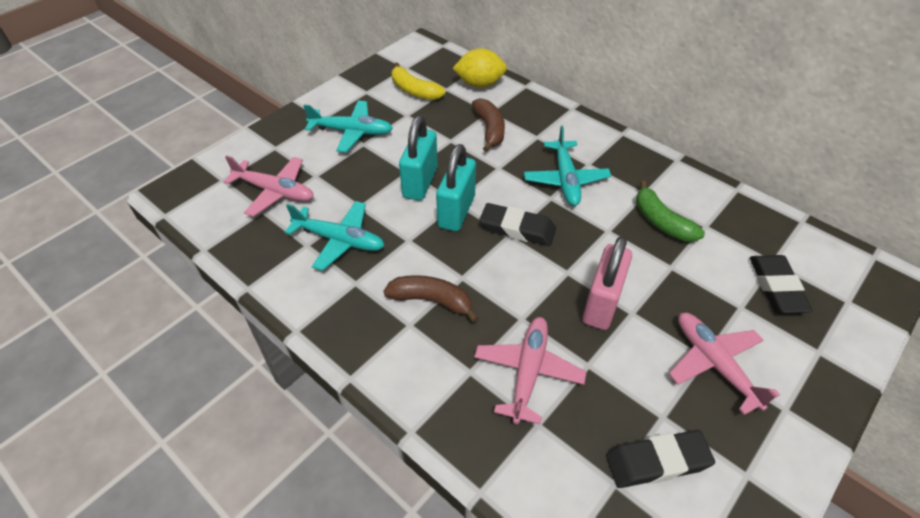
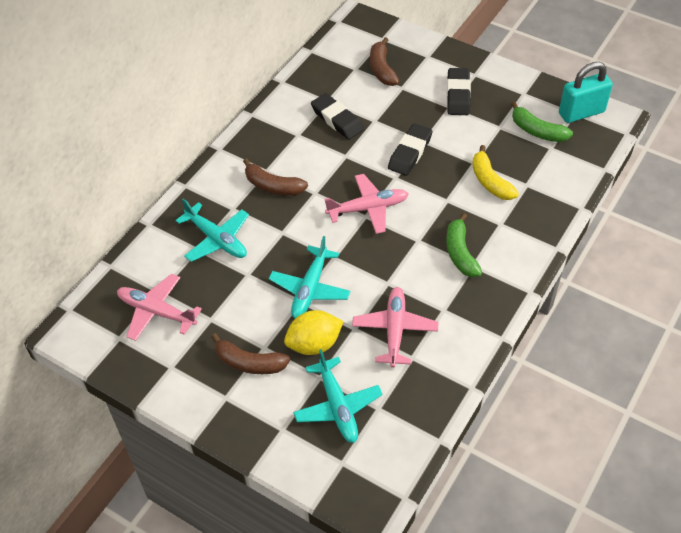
brown banana: [383,275,478,323] [472,98,505,152] = 2 -> [211,333,290,374] [243,158,308,196] [370,37,399,86] = 3
green banana: [636,181,705,242] = 1 -> [446,213,482,277] [511,101,573,142] = 2
pink padlock: [583,236,632,330] = 1 -> none = 0
turquoise padlock: [399,115,438,201] [436,144,476,232] = 2 -> [559,62,613,123] = 1

